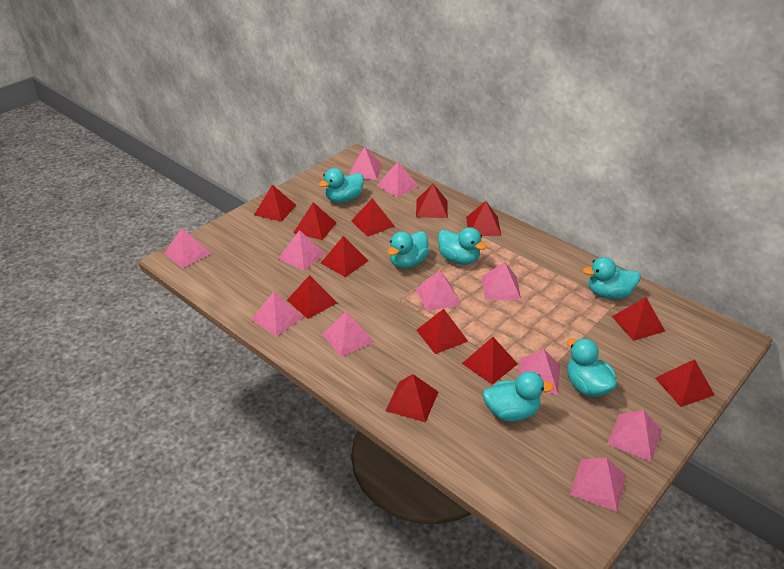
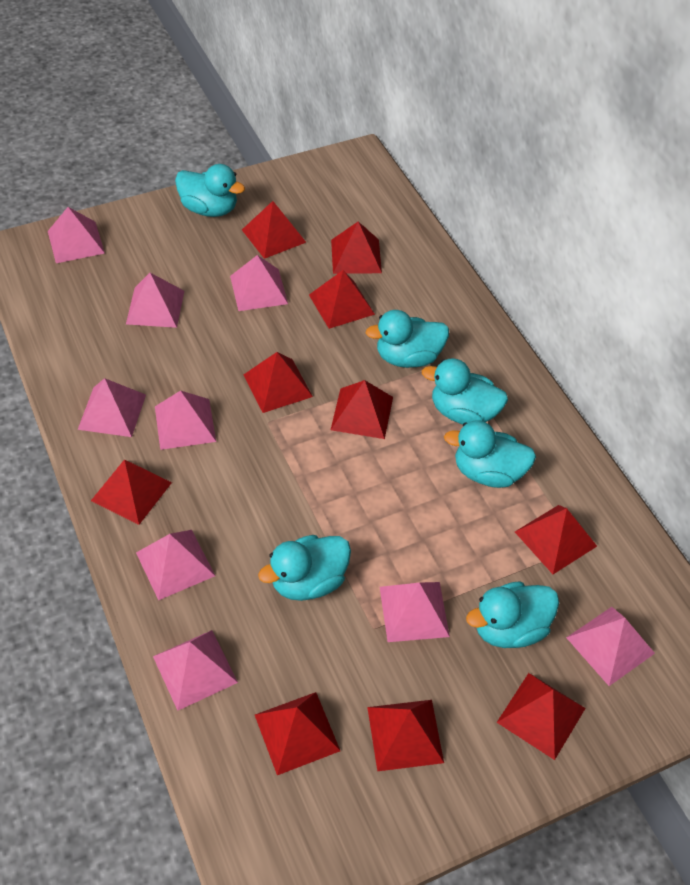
pink pyramid: [164,228,212,268] [251,292,303,337] [278,230,326,271] [322,311,374,357] [349,147,382,180] [377,162,418,198] [416,270,462,312] [482,262,521,300] [518,349,560,394] [570,458,626,512] [607,410,662,462] = 11 -> [48,207,105,263] [78,378,146,437] [126,273,184,328] [136,530,215,600] [153,630,238,711] [155,391,216,450] [230,255,288,311] [380,582,450,642] [566,607,655,686] = 9
red pyramid: [254,185,296,222] [287,275,337,319] [293,202,337,240] [321,236,368,277] [351,198,395,237] [385,374,438,423] [416,184,448,218] [416,309,469,354] [462,337,518,385] [466,201,501,236] [612,297,665,341] [655,359,715,407] = 12 -> [91,459,172,525] [242,201,306,259] [243,352,313,413] [255,692,340,775] [309,270,375,329] [331,221,382,274] [331,380,393,439] [367,700,444,771] [497,673,586,760] [515,505,597,574] = 10

